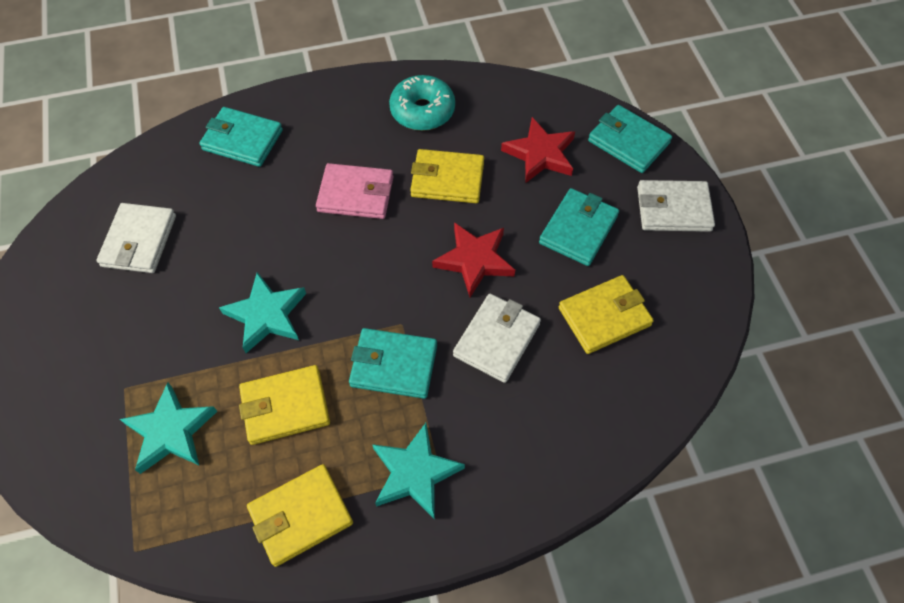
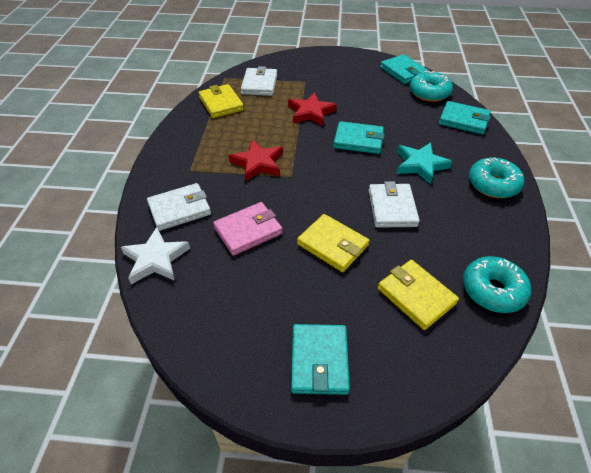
turquoise donut: [389,75,455,131] = 1 -> [410,70,453,102] [463,256,531,313] [469,157,524,198] = 3
turquoise star: [120,382,217,474] [219,272,306,353] [372,423,465,519] = 3 -> [397,142,453,185] = 1
white star: none = 0 -> [121,227,190,284] = 1
yellow wallet: [239,365,330,445] [247,464,353,567] [410,149,484,203] [559,275,654,354] = 4 -> [198,84,244,118] [297,214,369,272] [378,260,459,330] = 3

